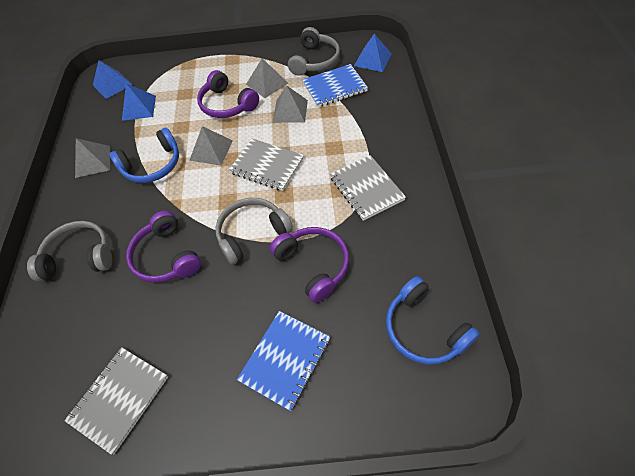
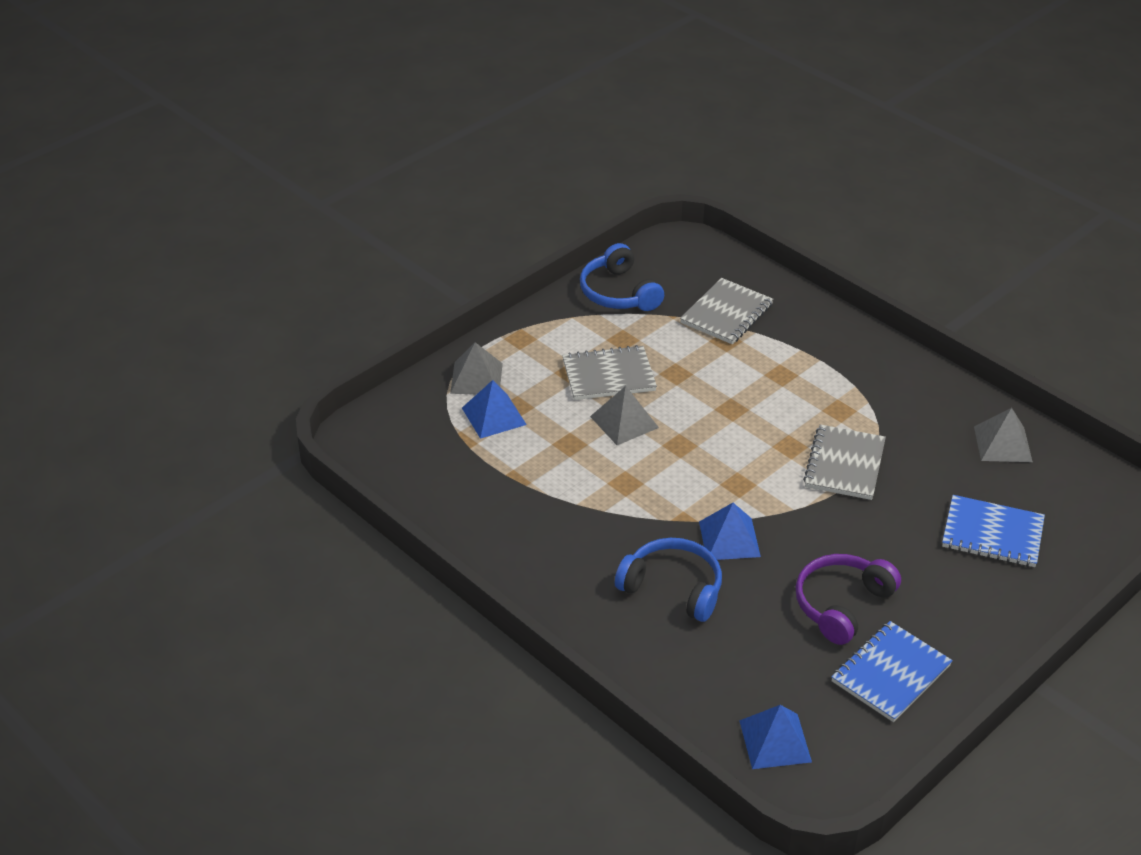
grey headphones: [27,221,112,282] [215,198,293,265] [288,27,340,76] = 3 -> none = 0
grey pyramid: [75,138,110,178] [189,126,233,165] [246,58,288,98] [273,86,308,123] = 4 -> [450,342,503,394] [590,386,659,445] [974,408,1033,462] = 3
purple headphones: [126,211,201,283] [197,70,259,118] [270,227,349,303] = 3 -> [795,554,901,645] = 1

